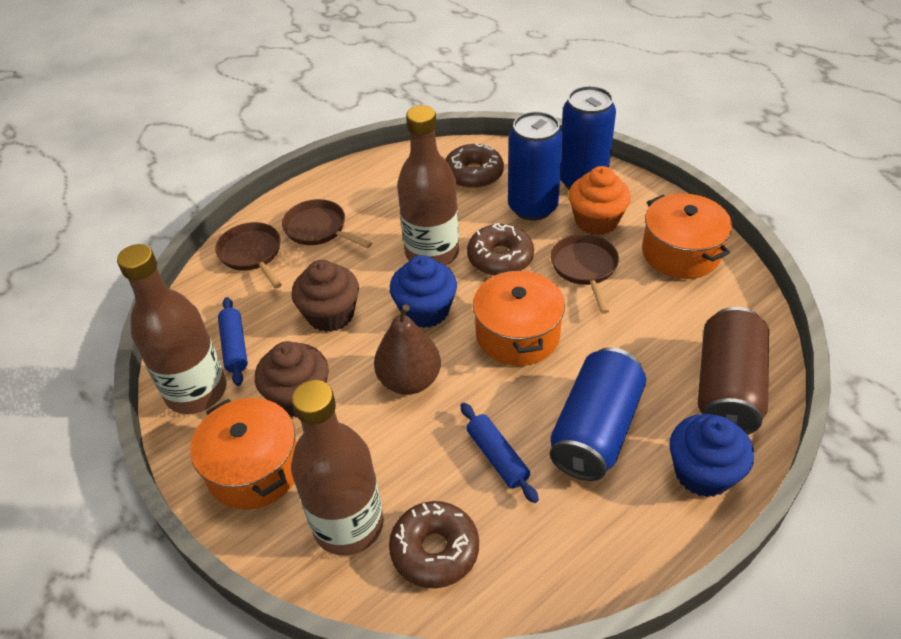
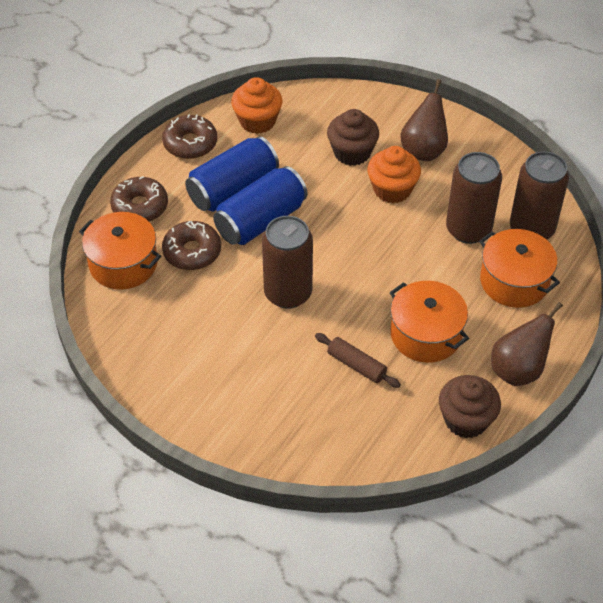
blue can: [508,111,563,221] [550,347,646,481] [560,86,616,189] = 3 -> [185,136,279,212] [213,166,307,245] = 2
blue cupcake: [390,255,457,328] [670,414,754,497] = 2 -> none = 0
blue rolling pin: [218,297,248,386] [460,403,539,503] = 2 -> none = 0
brown bottle: [117,244,226,414] [291,380,384,556] [397,105,459,266] = 3 -> none = 0
brown can: [698,307,769,435] = 1 -> [262,216,313,309] [446,152,502,244] [510,151,569,240] = 3
brown pan: [215,222,282,289] [282,199,372,248] [551,234,619,314] = 3 -> none = 0
brown pear: [374,304,441,395] = 1 -> [400,79,448,161] [491,302,563,386] = 2
brown rolling pin: none = 0 -> [315,333,401,388] = 1
orange cupcake: [569,166,631,235] = 1 -> [231,77,282,134] [367,146,421,203] = 2

